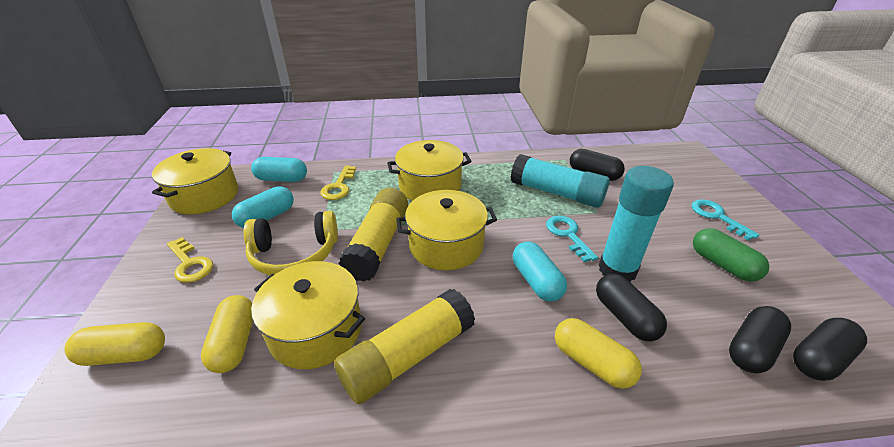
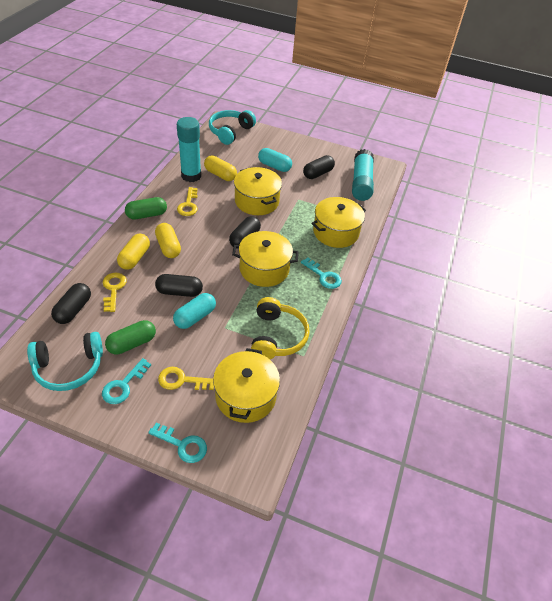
green capsule: [693,228,769,282] = 1 -> [105,320,156,355] [125,197,167,220] = 2
turquoise capsule: [232,186,294,228] [251,157,307,182] [513,241,567,301] = 3 -> [173,293,216,329] [258,148,292,172] = 2
turquoise headphones: none = 0 -> [27,332,103,391] [209,110,256,145] = 2
turquoise key: [546,215,598,262] [692,199,759,241] = 2 -> [102,358,151,404] [148,422,207,463] [301,257,342,289] = 3
yellow glue stick: [334,289,475,404] [339,188,408,282] = 2 -> none = 0
yellow key: [167,237,213,283] [321,165,356,200] = 2 -> [103,273,127,312] [158,367,214,390] [177,187,198,216] = 3

